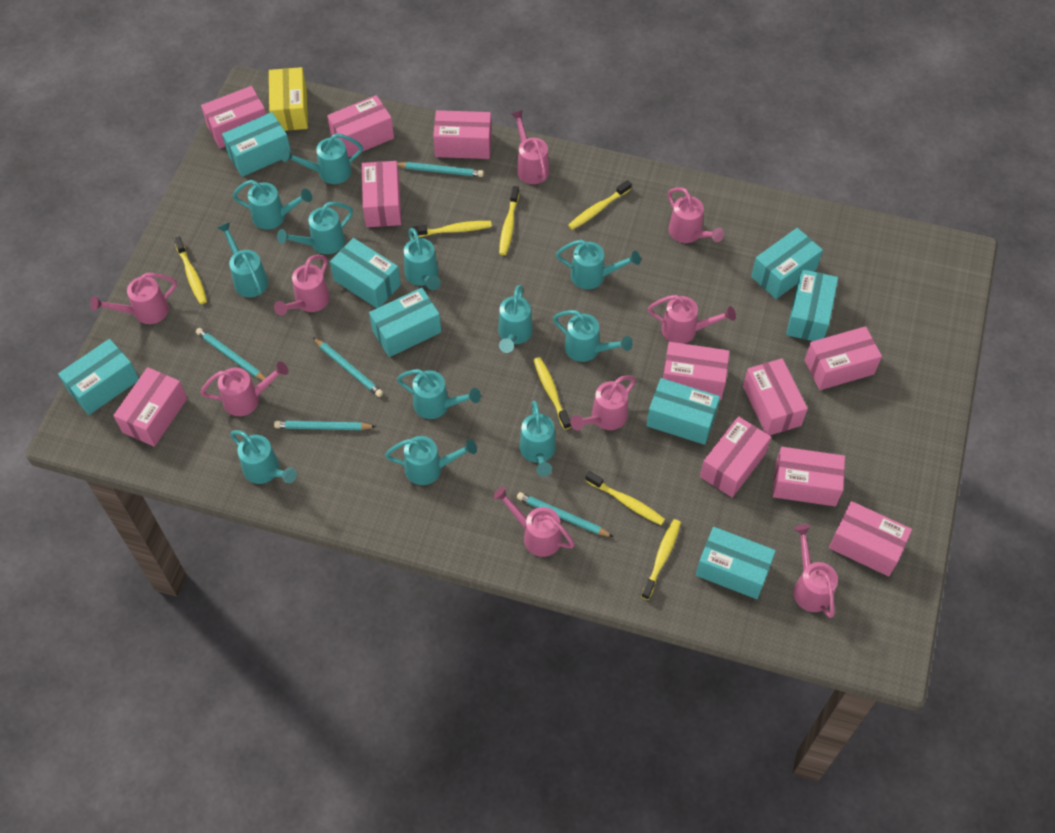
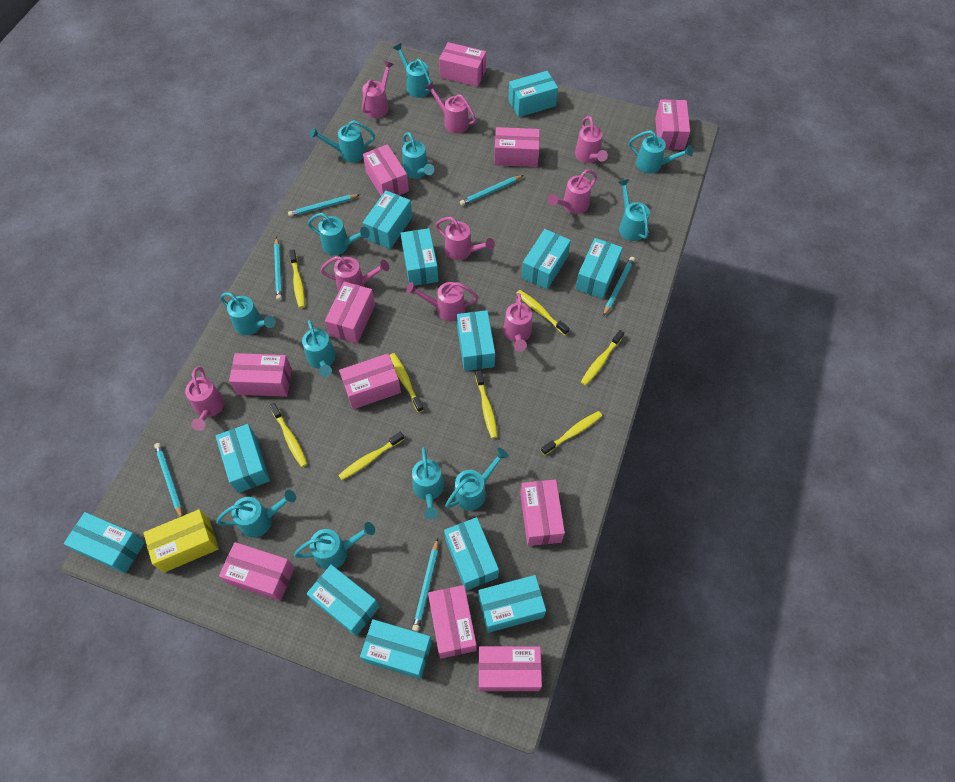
turquoise box: [58,339,139,415] [222,112,291,177] [330,238,401,308] [369,288,441,357] [646,378,720,445] [696,527,776,599] [751,228,823,299] [786,269,838,341] = 8 -> [64,512,145,574] [216,424,270,493] [306,565,379,636] [360,619,432,679] [363,190,412,249] [401,228,439,286] [444,517,499,591] [457,310,495,371] [478,575,546,633] [508,71,558,117] [521,229,571,290] [575,238,623,299] = 12
turquoise pencil: [196,328,266,380] [274,421,376,430] [313,337,383,397] [397,162,484,177] [517,492,613,537] = 5 -> [154,443,183,517] [274,237,282,301] [288,194,360,217] [412,538,438,632] [460,175,523,206] [603,257,635,317] = 6
yellow toothbrush: [174,237,207,304] [411,221,492,238] [499,186,519,255] [534,357,571,430] [568,180,632,230] [585,471,665,525] [641,519,681,600] = 7 -> [270,403,307,467] [289,249,305,308] [338,432,404,480] [389,353,424,413] [475,370,498,438] [516,290,569,335] [541,411,602,455] [581,330,624,386] = 8

